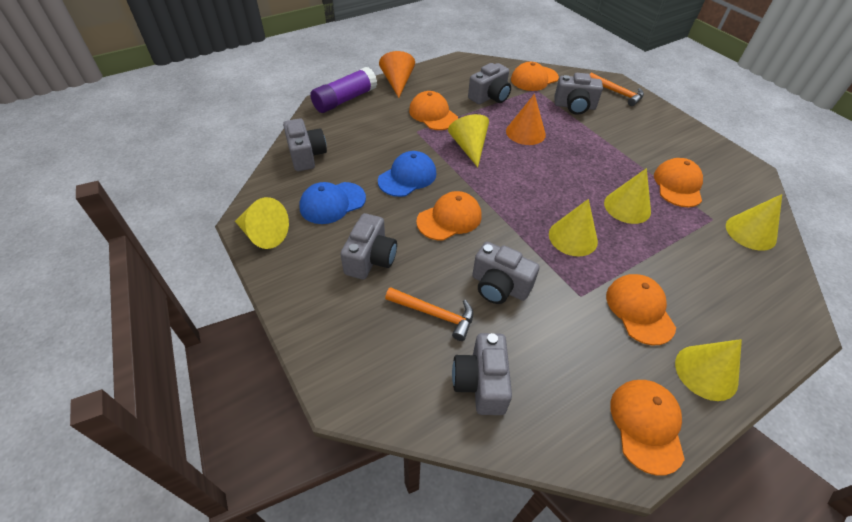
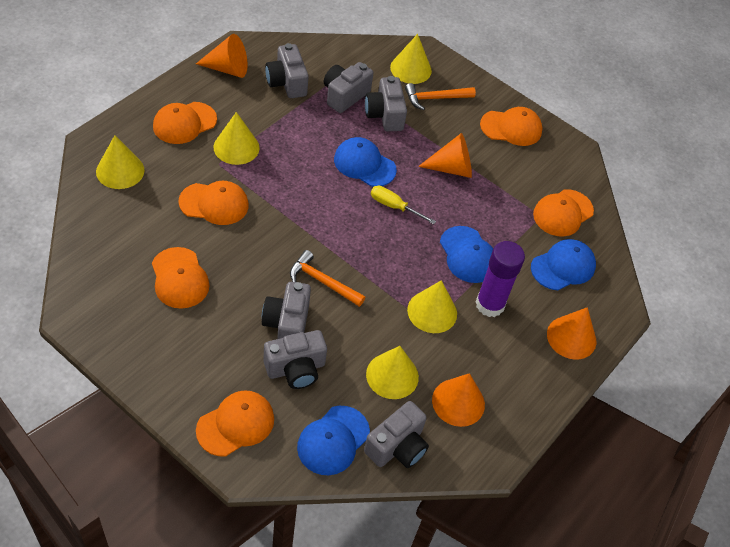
blue cap: [300,182,366,224] [378,151,437,197] = 2 -> [297,406,370,475] [334,137,397,187] [440,226,493,283] [531,239,596,290] = 4
orange cone: [379,51,415,98] [506,94,546,145] = 2 -> [196,34,247,78] [418,133,472,178] [432,373,485,427] [547,307,596,360] = 4
yellow cone: [235,197,289,249] [448,114,489,167] [549,199,598,256] [604,168,651,224] [675,339,742,401] [726,194,782,251] = 6 -> [96,135,144,189] [214,112,260,165] [366,346,419,399] [390,34,432,84] [407,280,457,333] = 5
yellow screwdriver: none = 0 -> [371,186,436,224] = 1

